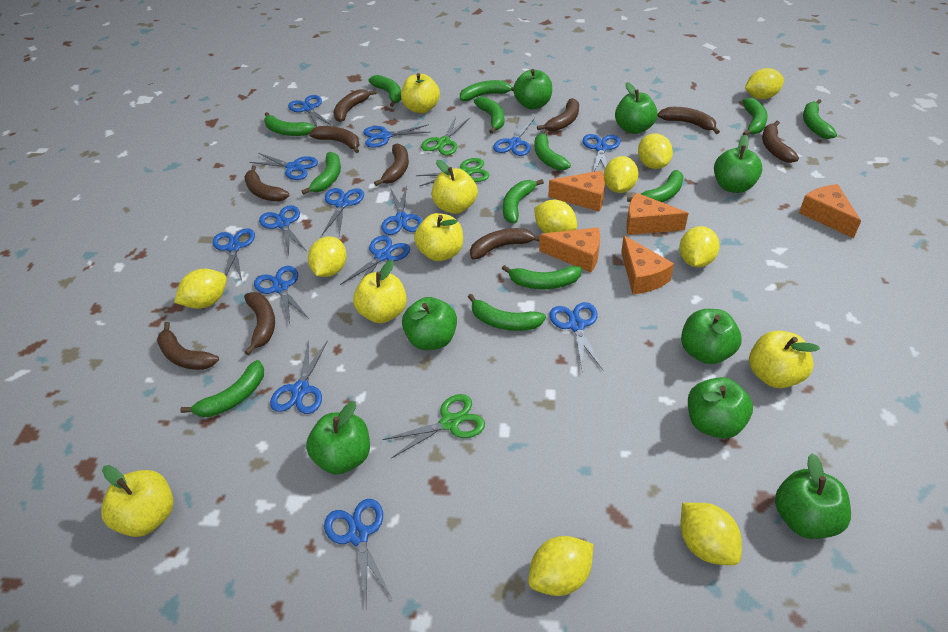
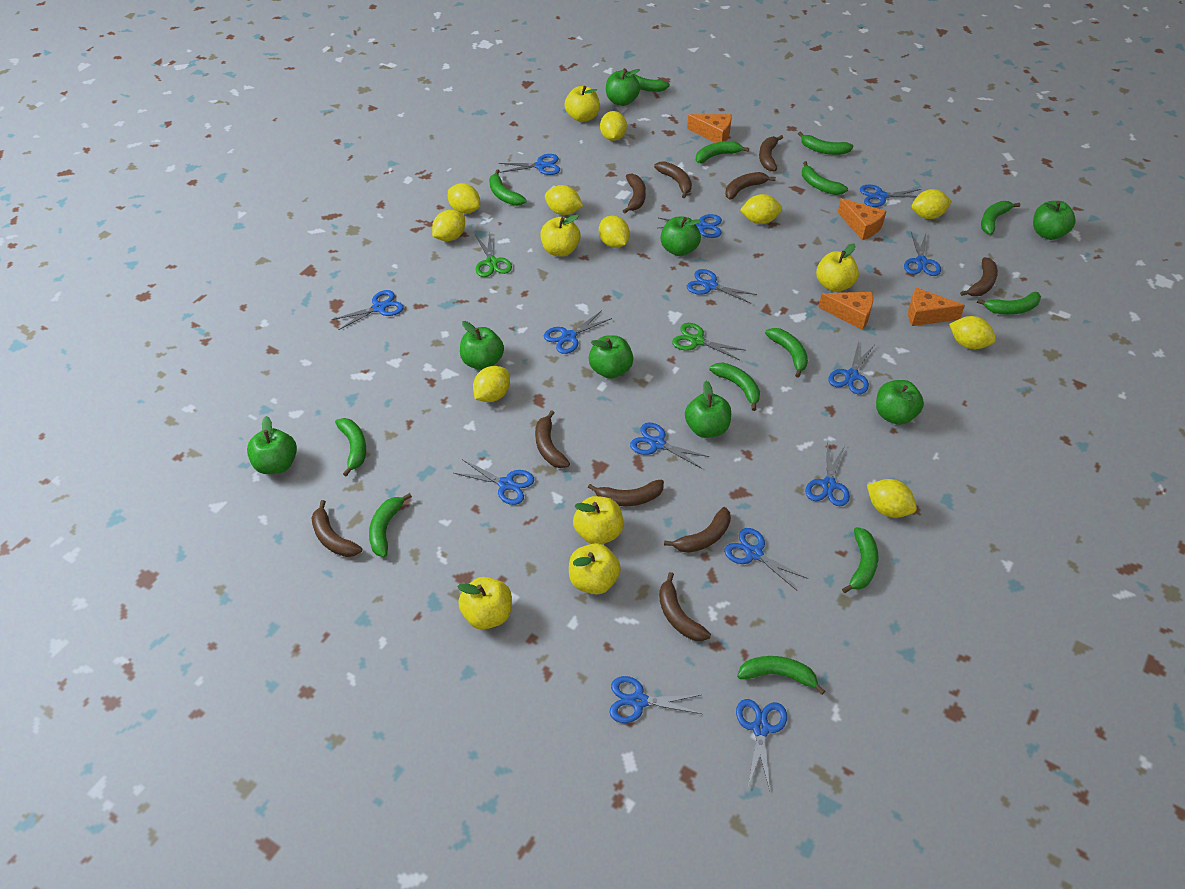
green scissors: [383,394,485,458] [416,158,489,186] [421,117,470,155] = 3 -> [475,233,512,277] [672,323,745,360] = 2
orange cheese: [539,227,600,272] [548,171,605,211] [621,235,674,294] [626,193,688,235] [799,184,861,238] = 5 -> [687,114,732,143] [818,292,873,330] [838,198,886,240] [908,287,965,326] = 4
yellow lemon: [174,269,227,309] [308,237,346,277] [528,536,593,596] [534,200,577,233] [604,156,638,193] [638,133,673,169] [679,226,720,268] [680,503,742,565] [745,68,784,99] = 9 -> [432,210,465,241] [448,183,480,214] [473,366,510,402] [545,185,583,215] [599,216,630,248] [600,111,627,141] [740,194,782,224] [867,479,917,518] [912,189,952,219] [949,316,996,349] = 10

